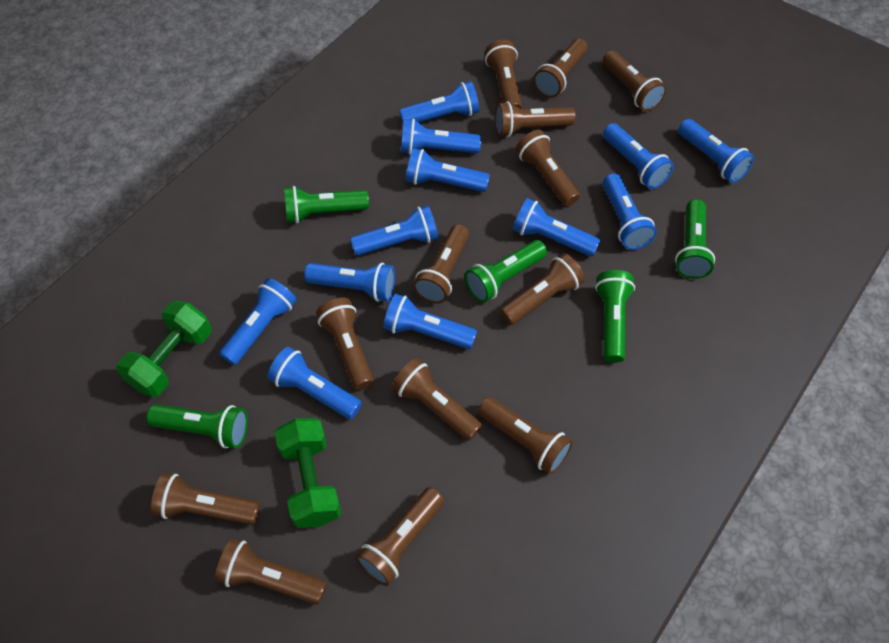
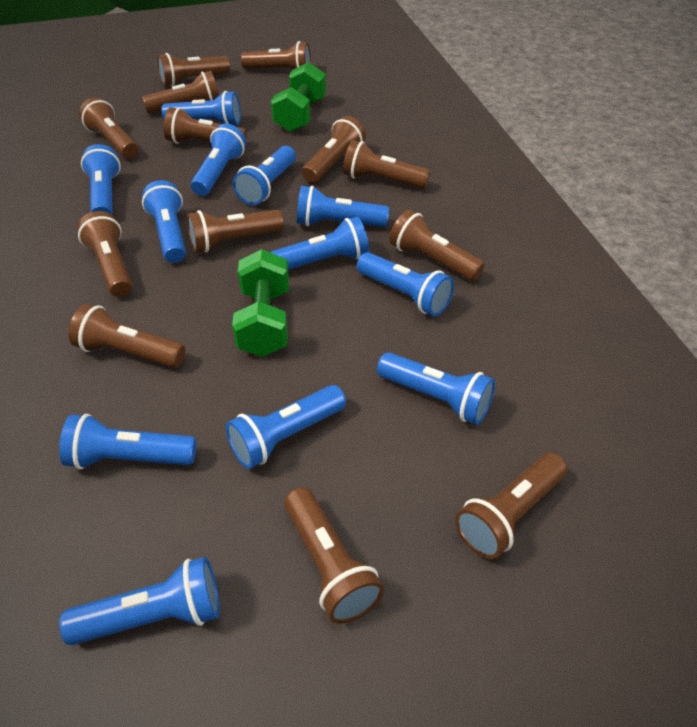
green flashlight: [146,404,248,448] [284,186,369,223] [465,240,547,302] [595,270,635,363] [675,199,715,279] = 5 -> none = 0

